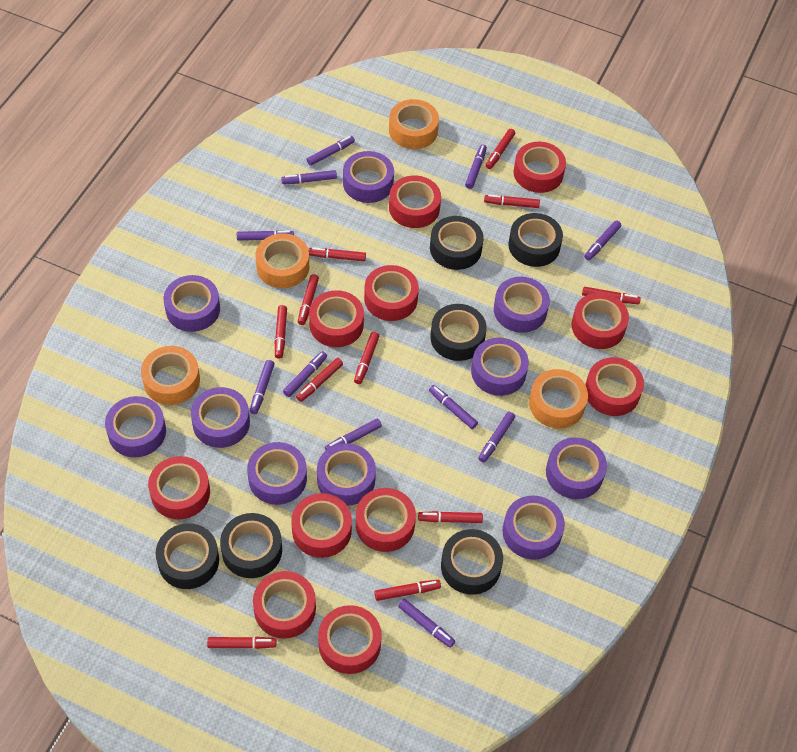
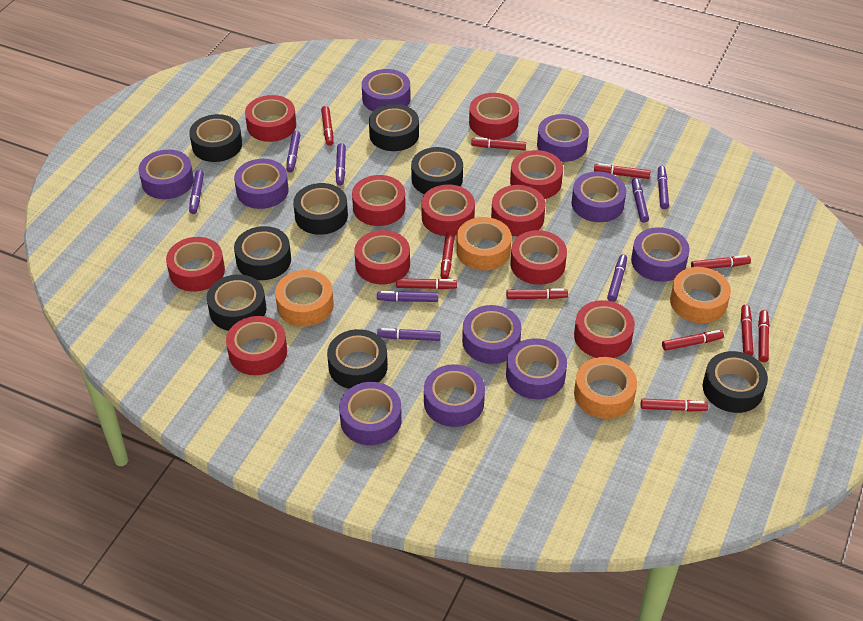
black tape: [156,523,219,589] [220,513,282,578] [430,216,484,270] [430,304,487,361] [441,529,503,595] [508,213,563,267] = 6 -> [189,114,242,162] [207,274,267,331] [234,226,291,280] [293,183,348,235] [327,329,388,389] [369,104,419,151] [411,147,463,194] [703,351,768,413] = 8
purple marker: [237,230,294,241] [250,360,275,414] [281,170,337,184] [283,351,327,397] [307,136,355,166] [325,418,382,450] [398,599,455,648] [429,385,478,429] [465,145,487,189] [478,412,515,462] [584,220,621,260] = 11 -> [189,170,204,214] [286,131,300,172] [335,143,346,186] [377,291,438,302] [377,328,441,341] [607,254,627,302] [632,178,649,223] [657,166,669,209] = 8

